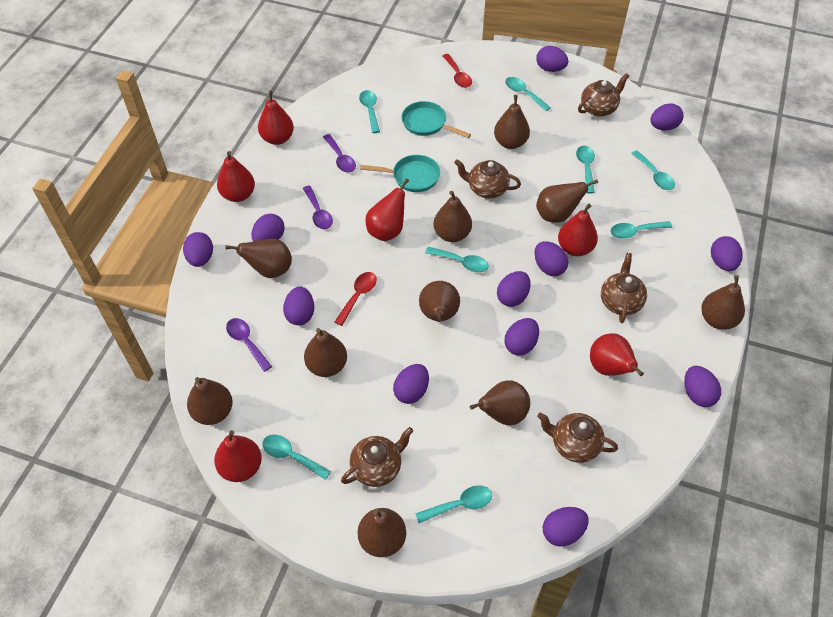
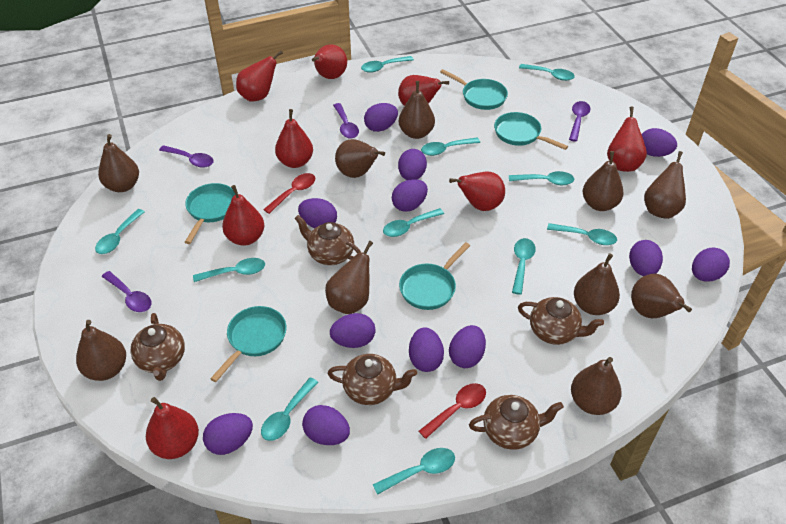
purple spoon: [226,318,272,372] [303,185,333,229] [323,134,356,173] = 3 -> [102,271,151,312] [159,145,214,168] [333,103,359,139] [569,101,590,142] = 4
red pear: [214,430,262,482] [217,151,255,202] [258,90,294,145] [365,178,409,241] [558,204,598,256] [590,333,644,376] = 6 -> [146,397,199,459] [222,185,265,246] [236,50,283,102] [275,109,313,168] [312,44,347,79] [398,75,449,106] [449,172,505,211] [607,107,647,172] = 8
turquoise pan: [360,155,440,192] [401,101,471,138] = 2 -> [185,183,235,244] [210,306,287,382] [399,242,470,310] [440,69,508,110] [494,112,568,150] = 5
turquoise spoon: [262,434,331,480] [359,90,380,133] [415,485,492,523] [425,247,489,272] [505,77,551,111] [576,146,595,194] [610,221,672,239] [631,150,675,190] = 8 -> [95,209,145,254] [193,258,265,282] [261,377,318,441] [361,56,414,73] [373,448,455,495] [383,208,444,237] [421,137,480,156] [509,171,574,185] [512,238,535,295] [519,64,575,81] [547,223,617,245] = 11

